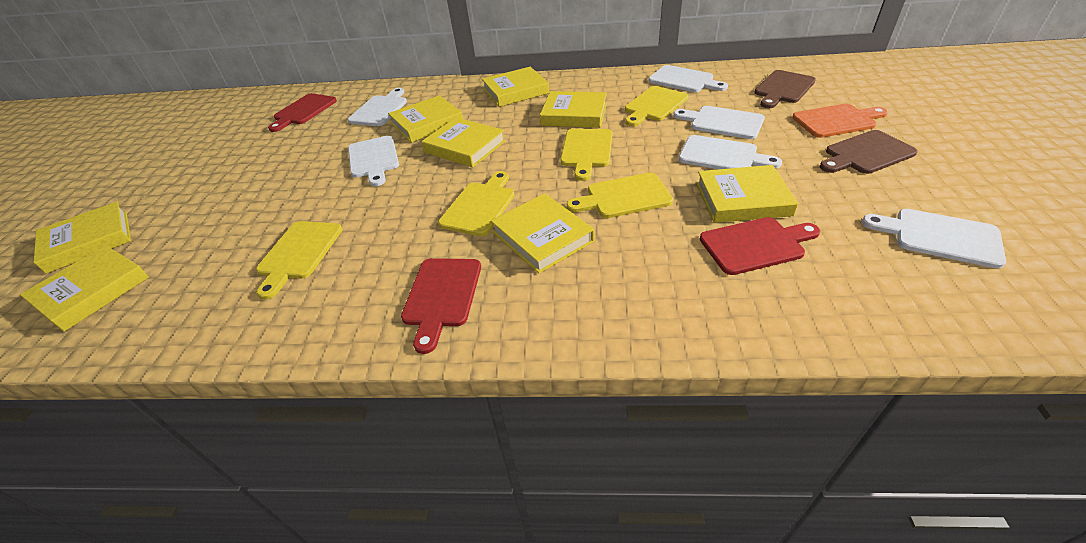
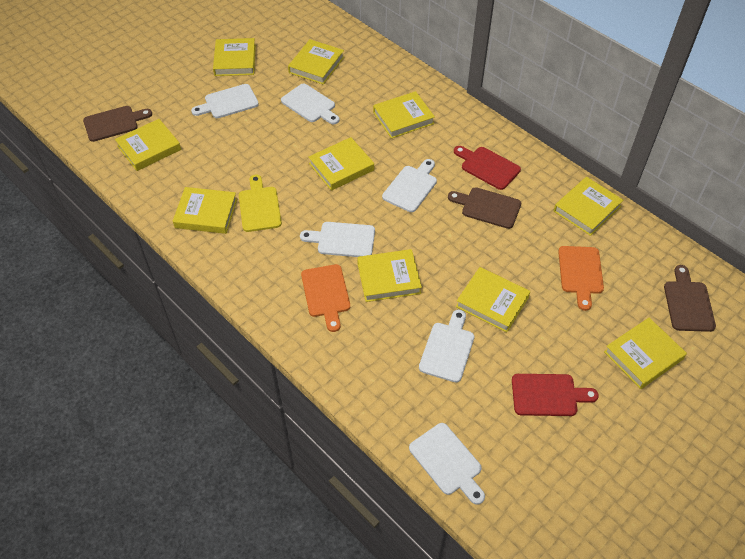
brown cutting board: [754,70,816,108] [820,130,917,174] = 2 -> [83,106,152,142] [448,187,521,229] [664,265,716,332] = 3
orange cutting board: [792,104,888,138] = 1 -> [301,264,350,332] [558,246,604,311] = 2
red cutting board: [268,93,337,132] [401,258,481,354] [700,217,820,275] = 3 -> [454,146,521,190] [512,374,599,416] = 2
yellow book: [20,245,149,332] [34,201,131,274] [388,95,463,143] [421,117,505,168] [482,67,549,107] [491,193,594,273] [540,91,607,128] [696,165,799,223] = 8 -> [115,119,181,171] [173,187,237,234] [213,38,256,76] [288,39,344,84] [309,137,374,191] [357,249,422,302] [373,91,435,139] [456,267,530,333] [553,177,624,236] [604,318,687,389] = 10
yellow cutting board: [256,221,343,300] [438,171,514,236] [560,129,612,181] [567,173,673,218] [625,86,688,126] = 5 -> [239,175,282,232] = 1

